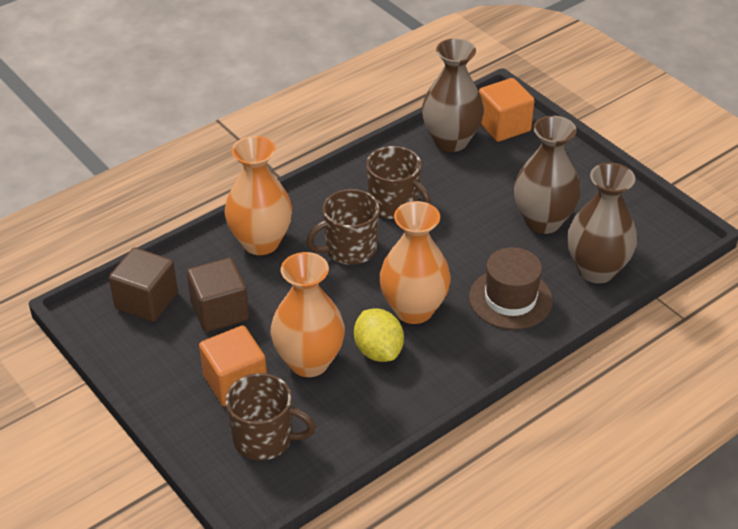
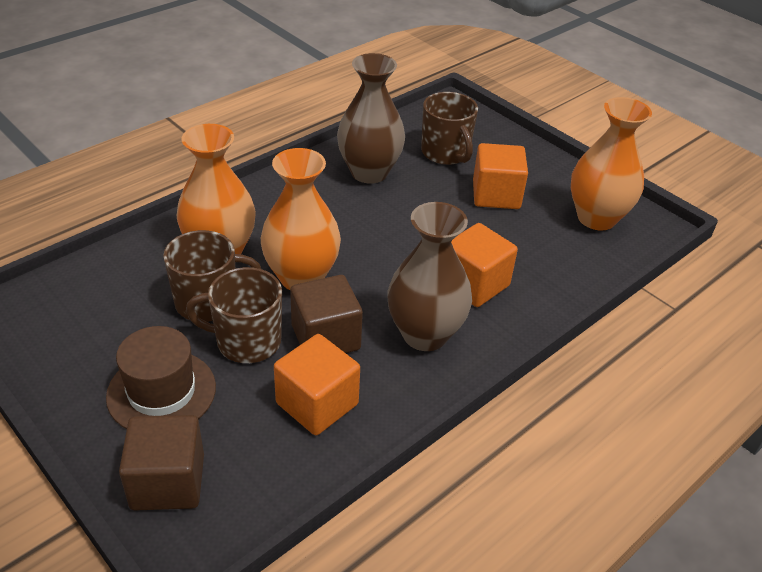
brown vase: [422,38,484,152] [514,116,581,234] [567,163,637,283] = 3 -> [337,53,405,184] [387,202,472,351] = 2
orange cube: [199,325,267,406] [479,78,535,142] = 2 -> [274,334,360,435] [451,223,518,307] [473,143,528,209] = 3
yellow lemon: [354,308,404,362] = 1 -> none = 0

